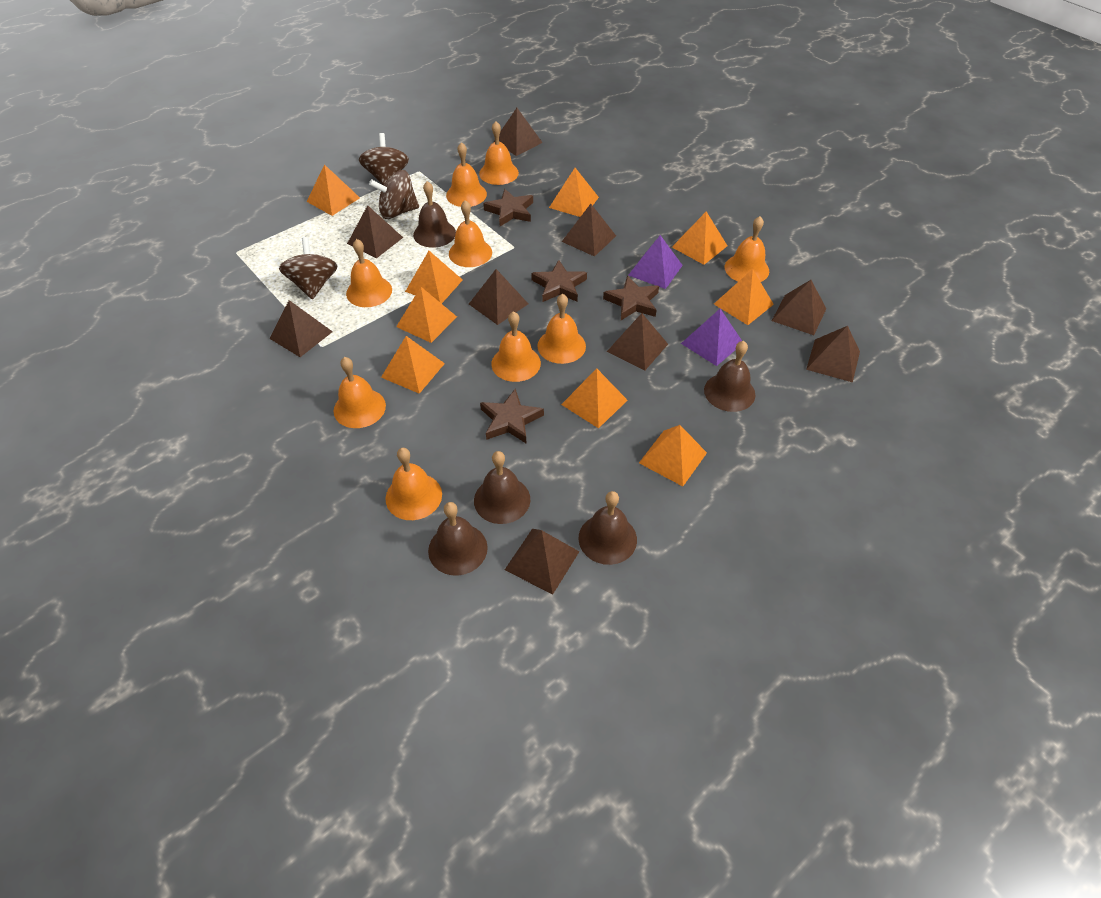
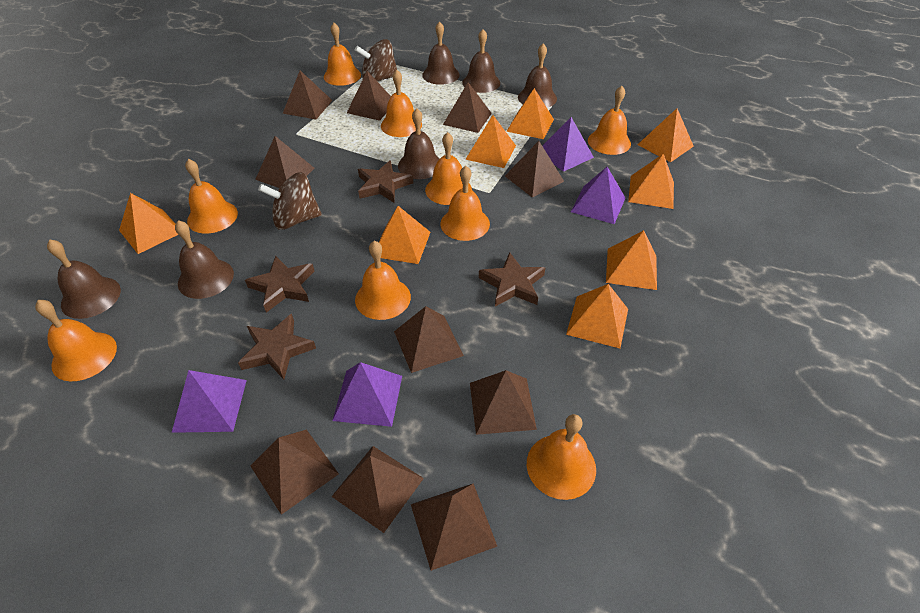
brown bell: [413,181,456,248] [428,502,488,575] [474,451,530,524] [579,491,637,565] [704,341,755,412] = 5 -> [47,239,121,319] [175,220,234,299] [398,108,440,179] [422,21,460,85] [463,29,500,93] [518,43,557,108] = 6
brown pyramid: [269,300,333,357] [347,205,403,258] [469,269,528,325] [494,108,543,156] [505,529,579,595] [562,204,616,257] [607,313,668,371] [772,280,826,335] [806,326,860,383] = 9 -> [251,429,339,515] [255,136,315,188] [282,71,333,119] [331,446,424,533] [347,71,391,121] [394,306,464,373] [411,484,497,571] [443,82,492,133] [470,370,537,435] [505,141,564,198] = 10
brown spinning top: [279,237,338,299] [359,133,409,185] [369,170,419,219] = 3 -> [258,172,322,230] [355,39,397,82] = 2
orange pyramid: [307,164,360,216] [381,336,445,394] [396,287,457,343] [405,251,463,304] [549,168,599,217] [561,368,628,428] [639,425,707,486] [672,211,727,265] [714,269,774,325] = 9 -> [119,193,178,254] [379,206,430,264] [465,115,516,168] [506,88,554,139] [566,284,628,348] [606,230,657,290] [628,154,674,209] [638,108,694,162] = 8
purple pyramid: [628,235,683,289] [681,309,742,366] = 2 -> [172,370,247,433] [332,362,402,427] [543,117,594,172] [571,167,625,224] = 4

